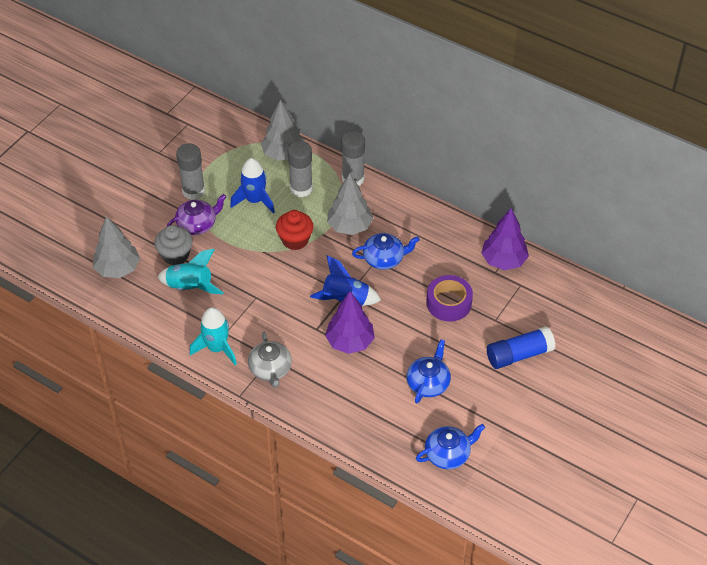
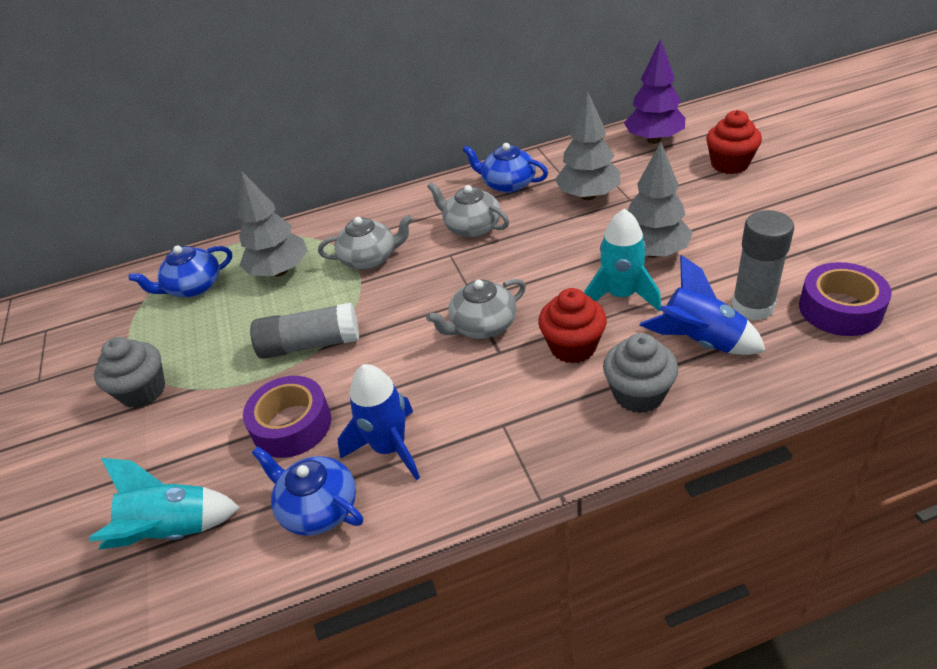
blue glue stick: [487,326,555,369] = 1 -> none = 0
grey cupcake: [154,225,193,265] = 1 -> [94,337,165,408] [603,333,678,413] = 2
grey glue stick: [176,143,205,200] [288,141,313,197] [341,131,365,186] = 3 -> [250,303,359,359] [732,210,794,321] = 2
grey teapot: [248,332,292,388] = 1 -> [318,215,413,269] [426,279,526,339] [427,182,509,237] = 3
purple tape: [427,275,473,322] = 1 -> [243,376,331,458] [799,262,892,336] = 2
purple teapot: [167,194,227,235] = 1 -> none = 0
purple tree: [325,291,375,354] [481,208,529,270] = 2 -> [624,38,685,144] = 1
red cupcake: [276,210,314,250] = 1 -> [538,288,607,364] [706,110,762,174] = 2

